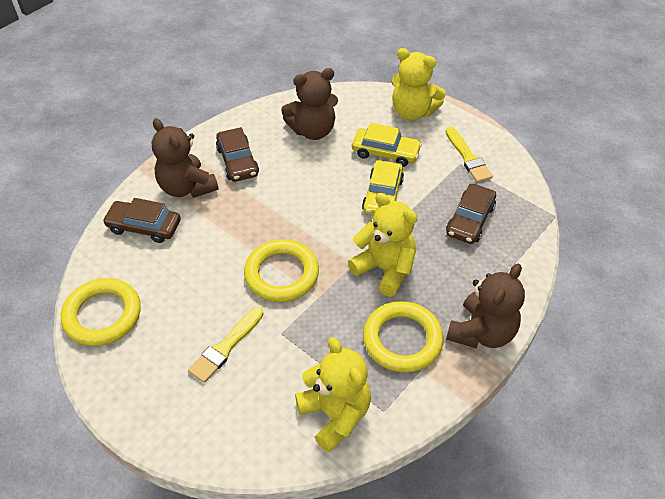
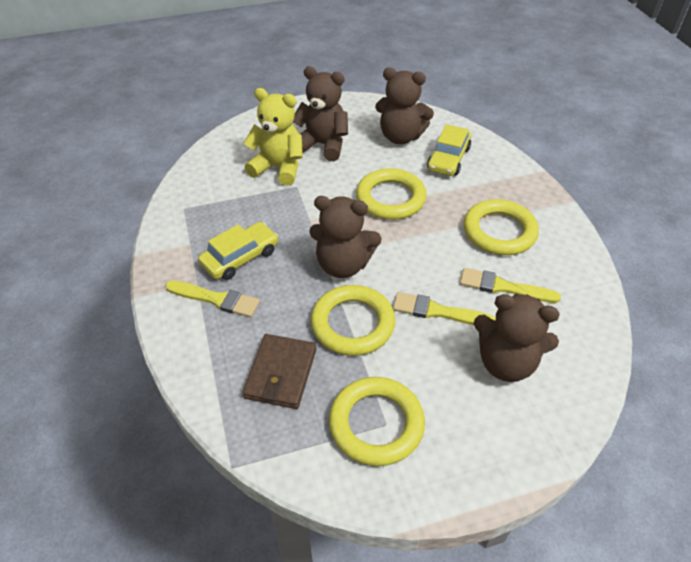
brown car: [103,198,181,243] [216,127,259,182] [446,184,496,244] = 3 -> none = 0
brown teddy bear: [152,118,219,198] [281,68,338,140] [446,264,525,349] = 3 -> [293,66,348,161] [309,196,381,278] [375,67,434,144] [474,294,560,382] = 4
brown wallet: none = 0 -> [242,334,316,409] = 1
yellow brush: [188,307,264,383] [446,127,493,183] = 2 -> [165,280,260,317] [393,292,496,325] [460,268,561,303] = 3
yellow ring: [61,278,141,346] [244,239,319,302] [363,301,444,373] = 3 -> [311,285,395,356] [329,377,425,466] [356,168,426,220] [464,199,539,255] = 4
yellow teddy bear: [295,337,371,452] [348,193,417,297] [391,48,446,120] = 3 -> [244,88,303,186] = 1

